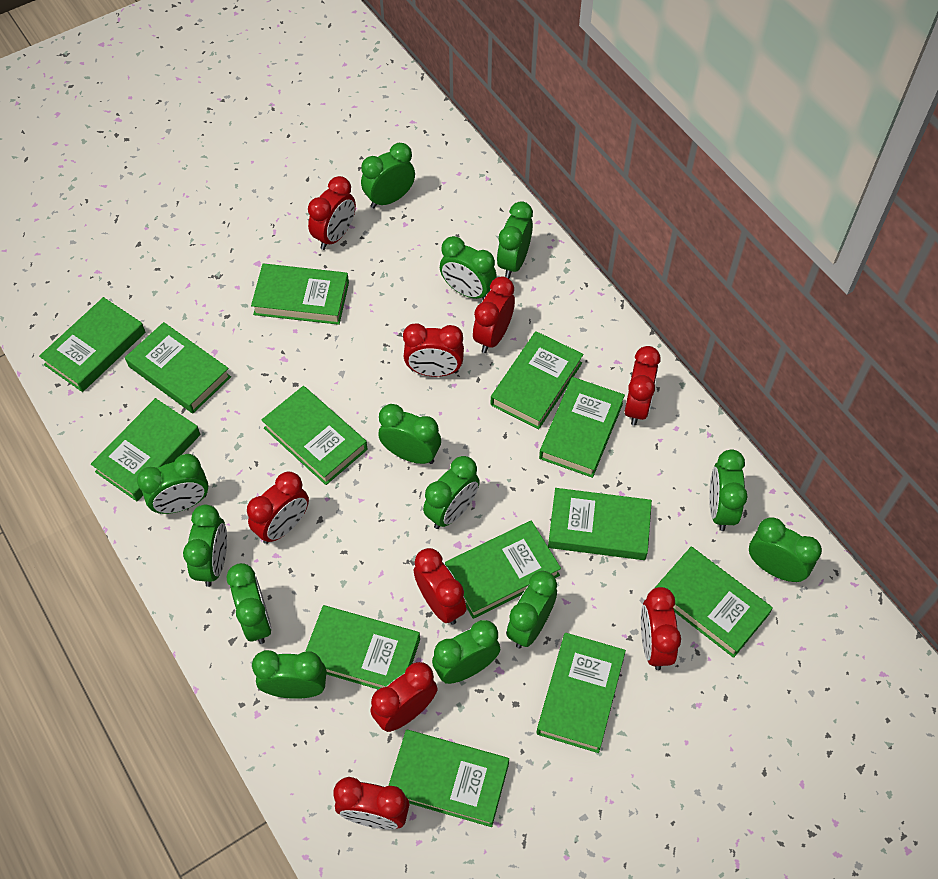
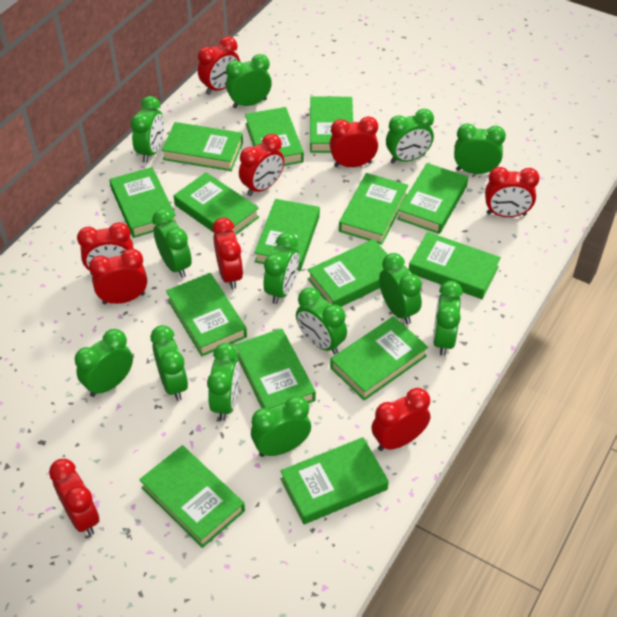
green book: [39,297,145,392] [91,398,200,501] [125,322,231,413] [251,264,349,325] [262,386,368,485] [305,605,420,690] [388,730,509,827] [445,521,561,619] [491,331,584,429] [536,633,626,753] [539,377,625,478] [548,488,652,560] [655,547,773,658] = 13 -> [110,167,177,238] [139,445,245,548] [161,122,243,171] [166,273,247,356] [174,172,259,235] [235,328,316,409] [245,107,304,166] [254,199,320,271] [280,437,389,524] [308,239,388,307] [310,97,353,153] [330,316,428,401] [339,173,408,245] [397,163,468,234] [409,232,501,299] = 15

